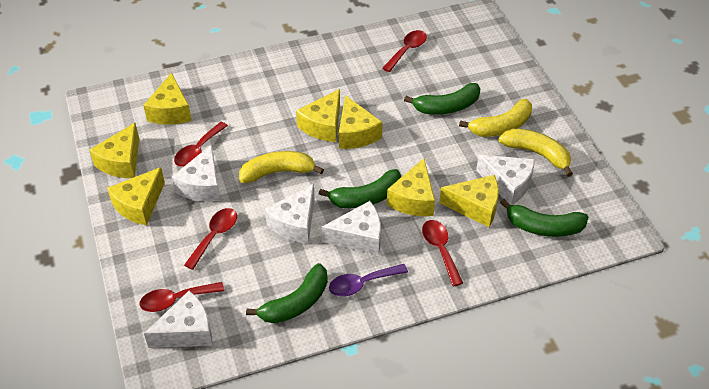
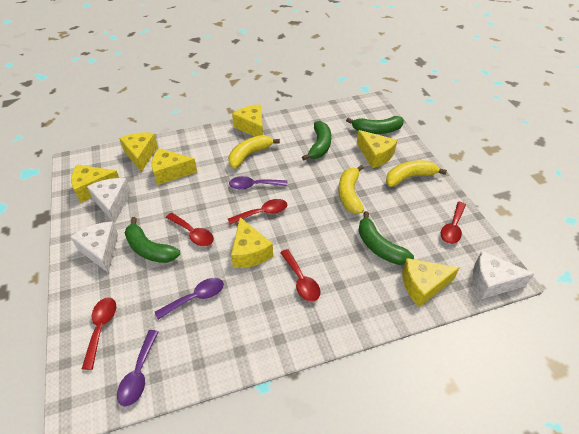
purple spoon: [329,264,408,297] = 1 -> [117,330,159,407] [155,278,224,320] [229,176,287,190] = 3
white cheese: [144,290,213,348] [172,145,220,202] [265,184,315,244] [321,201,381,255] [476,155,535,205] = 5 -> [70,221,118,273] [87,178,131,224] [473,251,534,299] = 3

